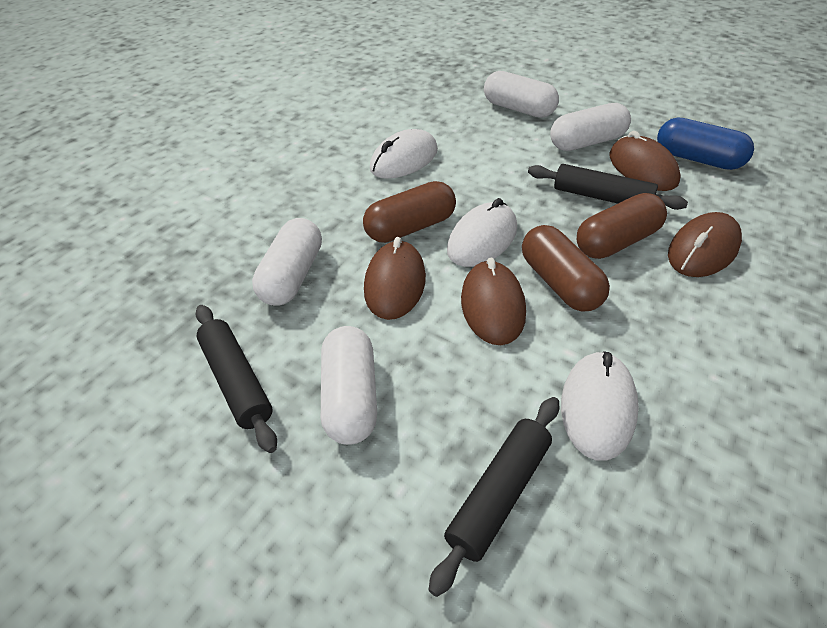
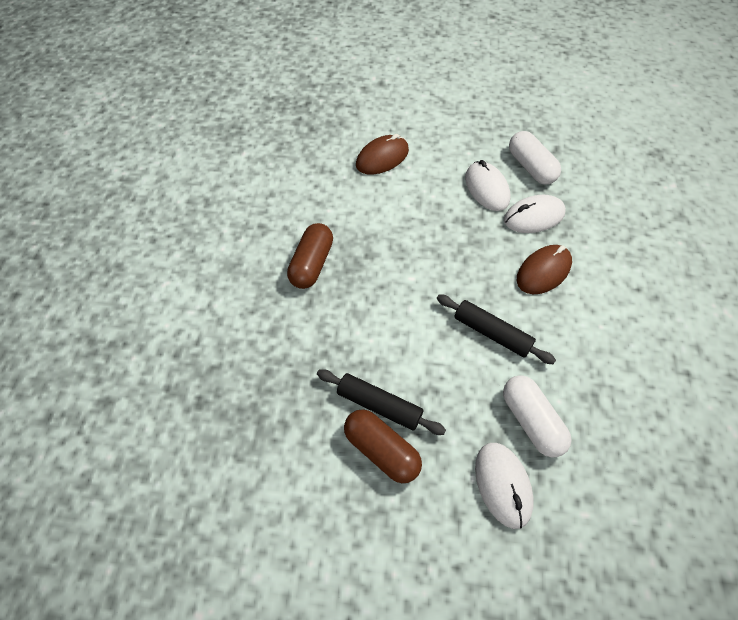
black rolling pin: [195,305,277,453] [428,397,559,597] [528,164,688,210] = 3 -> [317,369,446,435] [437,294,556,364] = 2
blue capsule: [657,118,754,170] = 1 -> none = 0
brown capsule: [363,181,456,243] [522,225,610,311] [577,193,667,259] = 3 -> [287,223,333,289] [344,410,422,483] = 2
brown mouse: [364,237,426,320] [461,258,526,345] [609,131,681,191] [668,212,742,277] = 4 -> [356,134,409,175] [517,245,572,294] = 2
white capsule: [252,218,322,305] [321,326,377,445] [484,71,559,118] [550,103,631,151] = 4 -> [503,375,572,457] [509,131,561,185] = 2

